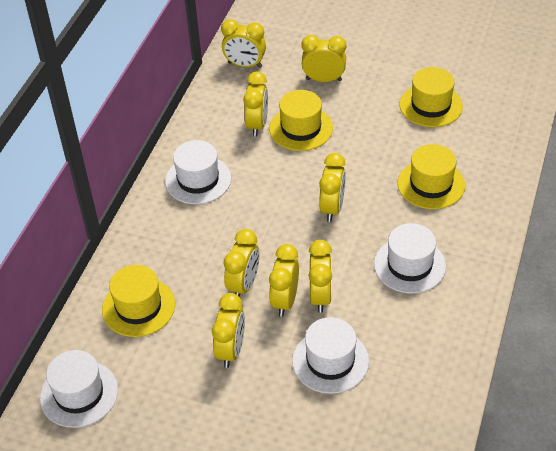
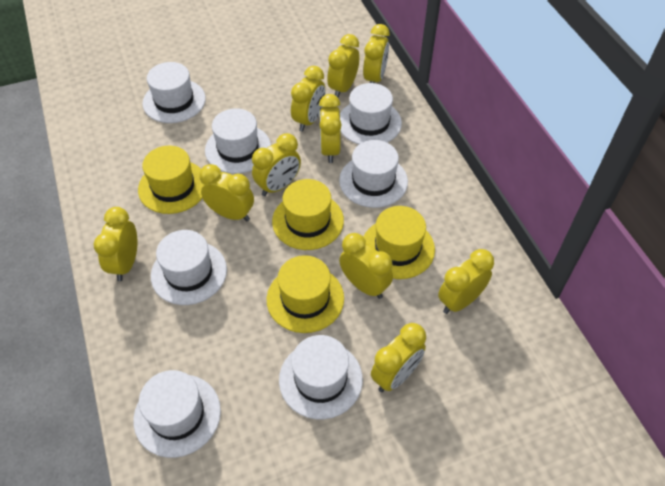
white hat: [40,350,118,428] [165,140,231,204] [292,317,369,394] [374,223,446,294] = 4 -> [133,370,221,458] [142,62,206,123] [151,230,227,305] [205,108,271,174] [279,335,363,419] [339,140,408,208] [340,83,402,144] = 7
yellow clock: [212,293,245,368] [221,19,266,68] [224,229,259,297] [243,71,268,137] [269,244,299,317] [302,35,346,82] [309,240,332,313] [319,153,346,222] = 8 -> [94,207,137,281] [199,164,254,221] [252,133,301,196] [291,66,325,132] [319,94,341,163] [327,34,359,97] [339,233,393,299] [363,24,390,83] [371,323,426,392] [438,249,494,314] = 10

